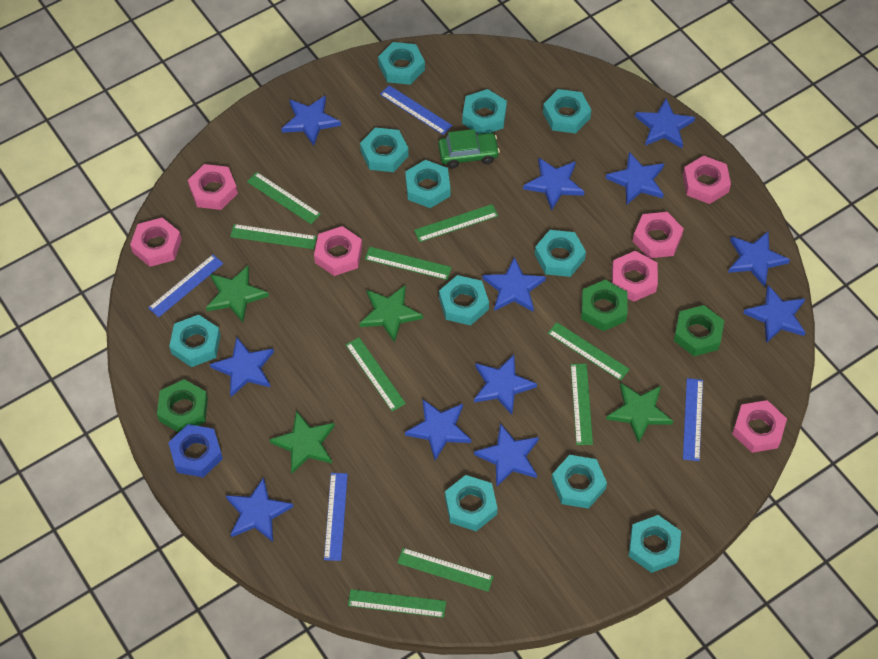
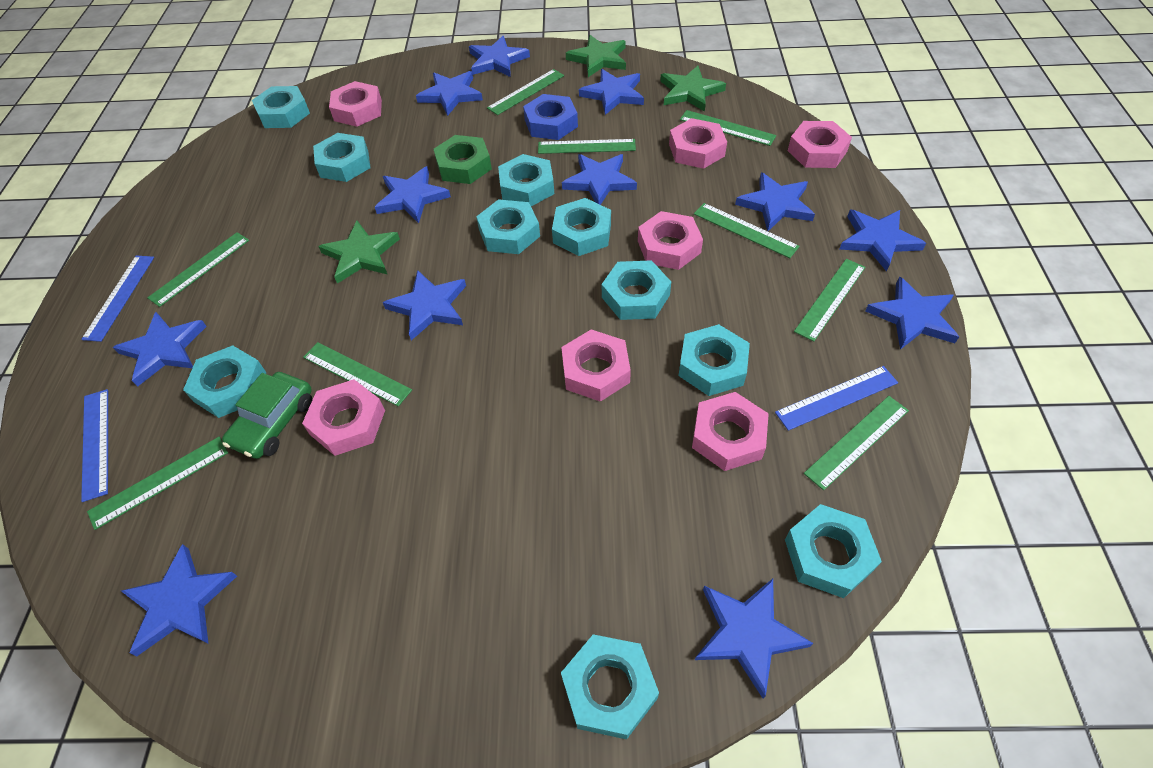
blue ruler: [148,255,223,317] [324,473,348,561] [380,85,452,135] [683,378,703,461] = 4 -> [81,256,154,342] [81,389,108,502] [775,366,898,431] = 3
green nut: [157,379,208,433] [581,280,628,331] [674,305,724,356] = 3 -> [434,135,492,184] = 1
green star: [206,266,269,322] [269,411,335,473] [359,285,423,343] [606,383,673,443] = 4 -> [318,221,400,284] [566,35,626,77] [660,66,726,112] = 3
turquoise nut: [169,315,221,367] [360,127,409,172] [378,42,425,85] [405,160,450,208] [439,275,489,325] [445,475,498,531] [462,89,507,134] [535,230,586,277] [543,89,591,133] [552,455,607,509] [628,515,681,573] = 11 -> [183,345,266,418] [252,86,310,128] [313,133,371,182] [476,199,540,254] [498,154,554,206] [552,198,611,256] [561,634,659,739] [602,260,671,320] [679,324,750,396] [785,504,882,598] = 10

